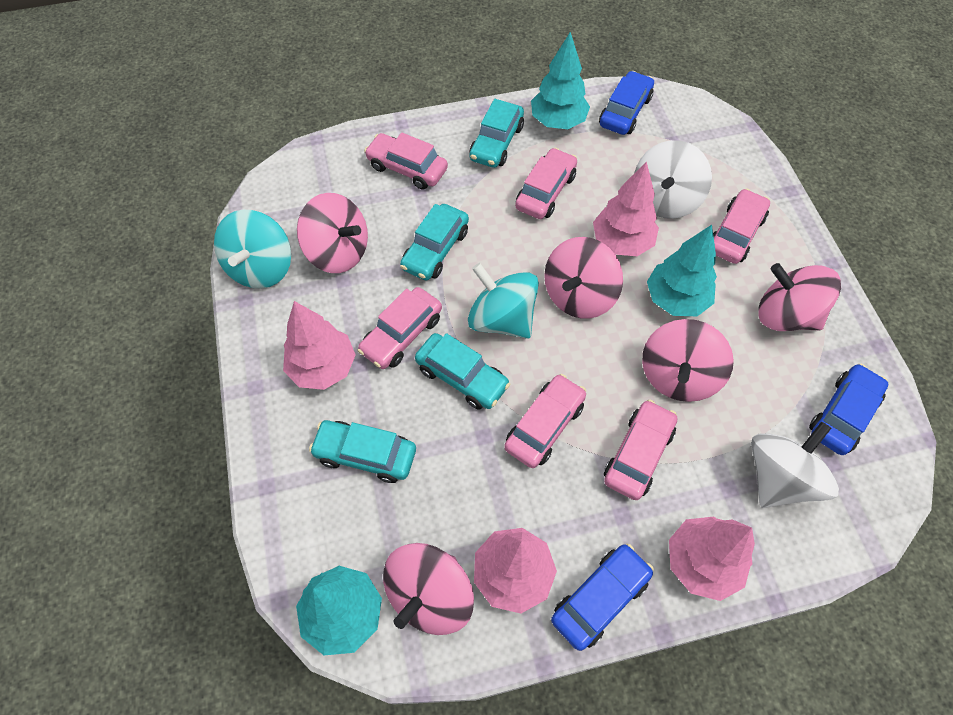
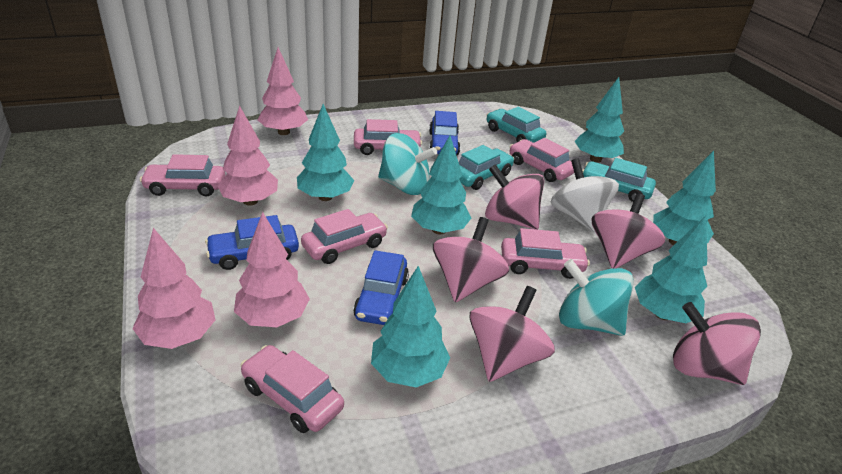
turquoise car: [309,420,416,483] [400,204,469,280] [415,333,510,410] [469,99,524,168] = 4 -> [459,145,514,190] [487,107,546,143] [582,158,656,202] = 3
turquoise tree: [296,566,382,655] [531,32,590,129] [647,225,717,316] = 3 -> [297,104,354,201] [371,266,450,387] [411,136,471,234] [575,77,624,163] [635,216,707,323] [653,151,716,245] = 6
white spinning top: [635,140,712,219] [751,422,839,508] = 2 -> [551,158,619,232] = 1

